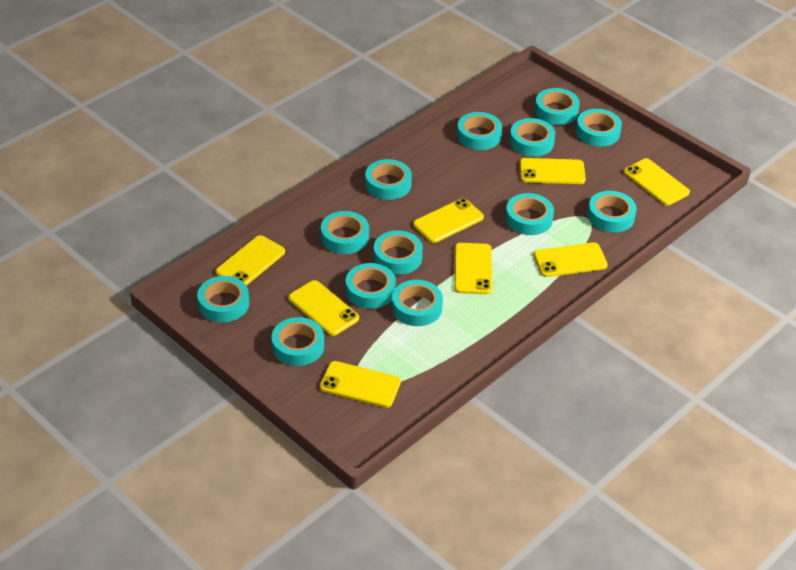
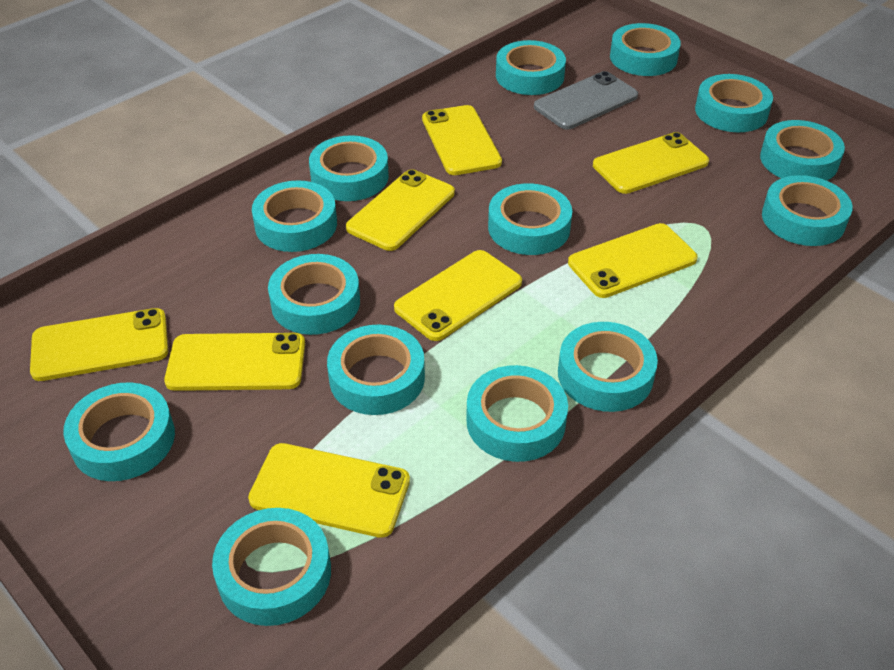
grey phone: none = 0 -> [534,71,638,130] = 1
turquoise tape: [197,276,249,322] [272,317,324,366] [321,211,369,254] [346,263,396,309] [365,159,412,200] [373,231,423,275] [392,280,443,326] [457,112,502,150] [505,193,554,235] [510,118,555,157] [535,88,580,125] [576,109,622,147] [587,191,637,233] = 13 -> [63,382,175,481] [212,508,331,626] [252,180,337,252] [268,254,360,335] [309,135,389,201] [327,325,425,415] [466,365,568,462] [488,183,572,255] [496,40,566,95] [558,322,658,412] [610,23,681,76] [695,74,773,132] [760,120,845,181] [762,175,852,246] = 14

